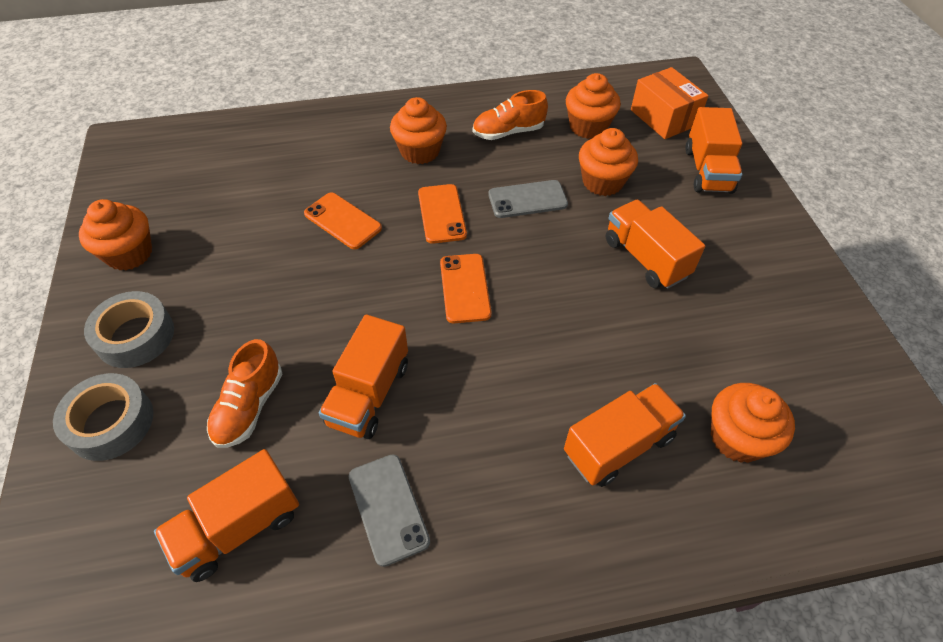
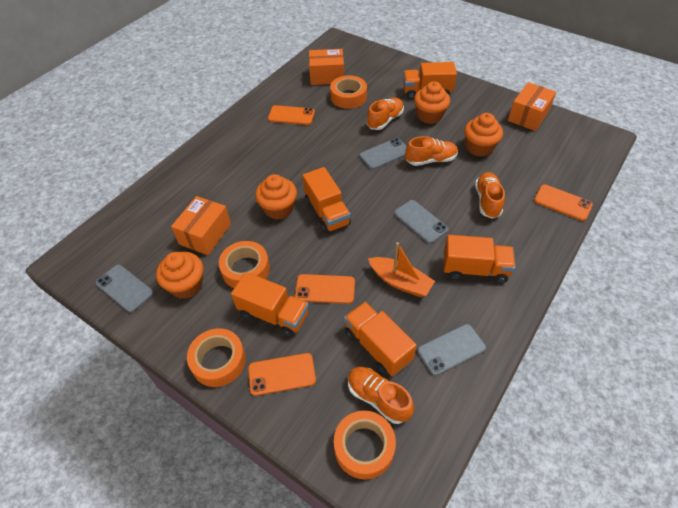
grey phone: [349,454,430,567] [488,180,568,218] = 2 -> [96,265,153,313] [360,138,407,170] [394,200,448,244] [417,324,486,376] = 4
grey tape: [53,373,153,461] [84,291,174,368] = 2 -> none = 0
orange boat: none = 0 -> [368,242,435,297] = 1
orange box: [631,67,708,139] = 1 -> [171,196,231,255] [309,49,344,85] [508,82,556,131] = 3
orange cupcake: [79,199,152,270] [390,97,447,164] [566,73,621,139] [579,128,638,196] [711,383,795,463] = 5 -> [156,252,204,299] [255,174,297,220] [414,81,450,124] [464,113,503,157] = 4
orange phone: [304,193,382,249] [418,184,467,244] [440,254,492,323] = 3 -> [248,353,316,396] [268,105,315,125] [295,274,355,304] [534,184,593,221] = 4
orange shoe: [207,339,282,448] [473,90,548,140] = 2 -> [348,367,414,424] [367,98,404,130] [405,136,458,166] [475,172,505,219] = 4
orange tape: none = 0 -> [187,328,246,387] [219,241,270,288] [330,75,367,109] [334,411,396,480] = 4

